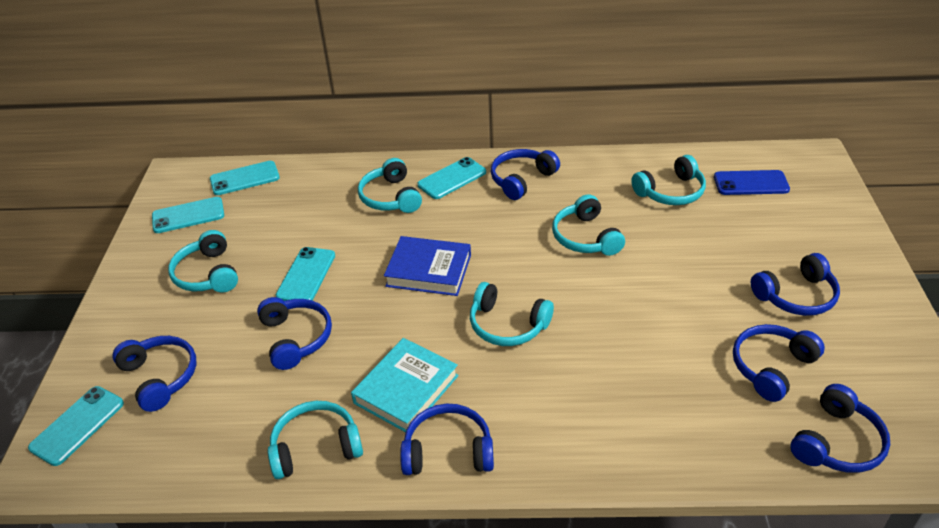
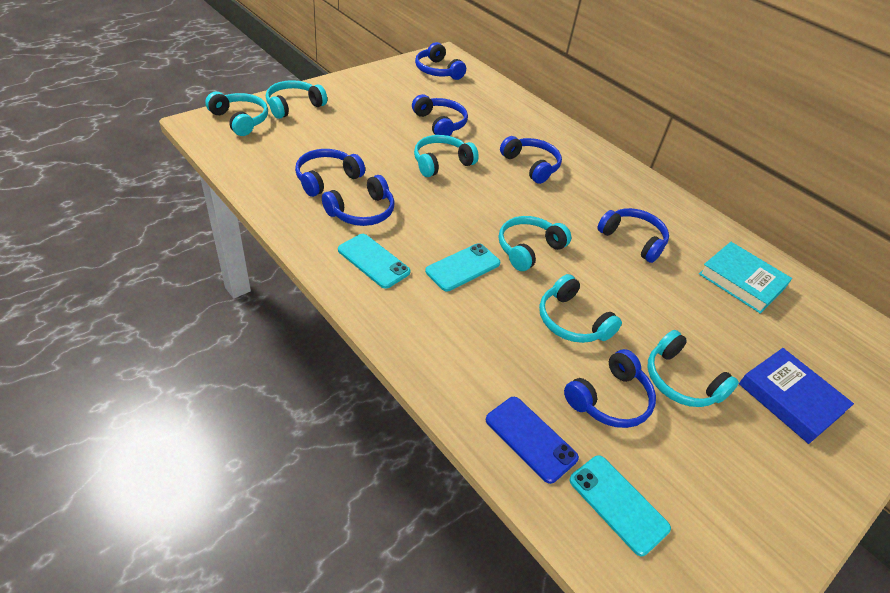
turquoise phone: [28,386,124,466] [152,197,224,233] [210,161,280,195] [276,247,335,301] [418,157,486,199] = 5 -> [338,234,411,289] [425,243,501,291] [570,455,671,556] = 3

